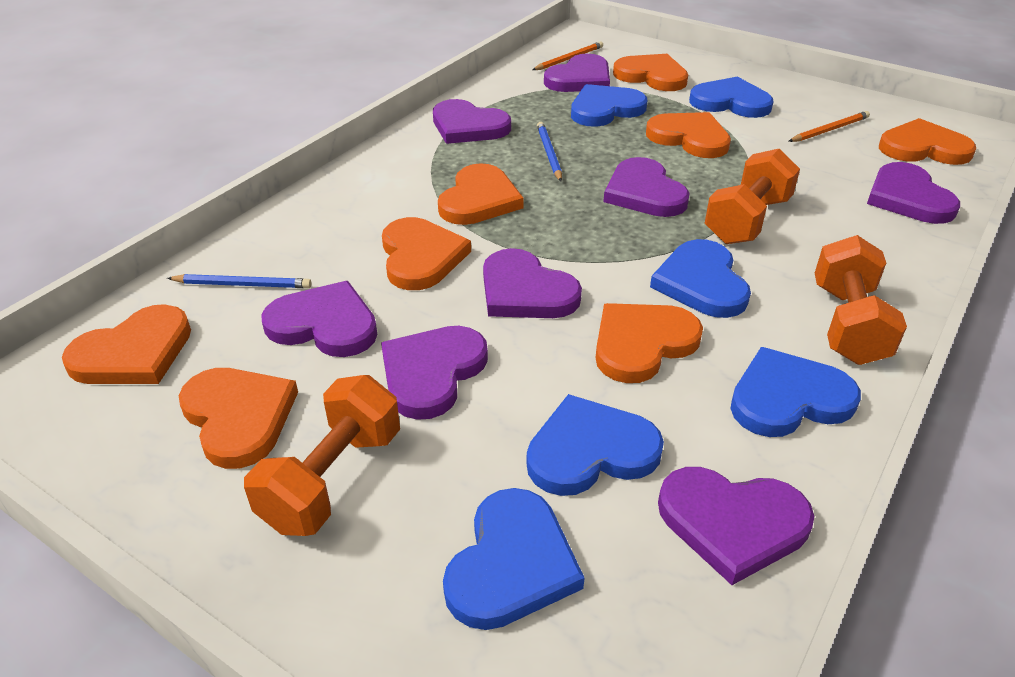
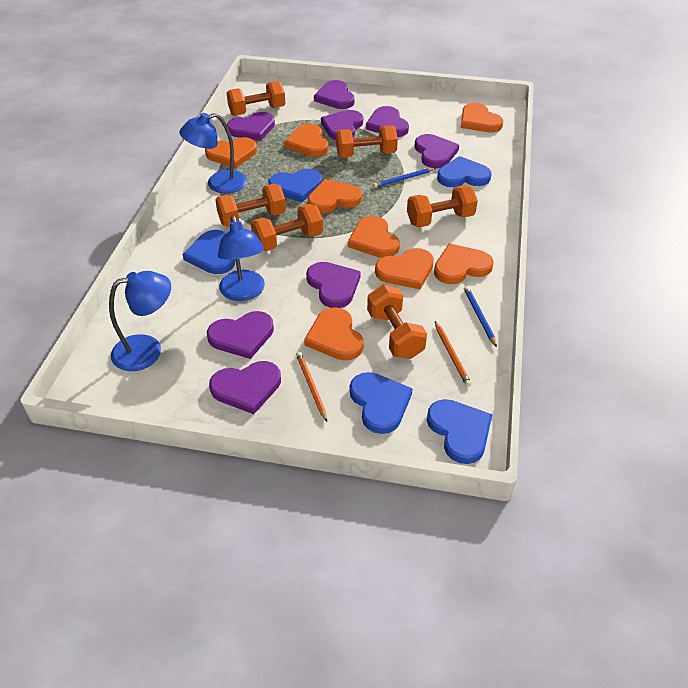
blue heart: [443,488,585,630] [526,394,664,496] [571,84,647,127] [650,239,751,318] [689,77,774,118] [730,347,861,437] = 6 -> [183,230,235,274] [269,169,322,202] [350,372,413,434] [427,399,492,464] [437,156,491,187] = 5
blue lamp: none = 0 -> [109,271,171,371] [179,113,247,193] [218,215,265,301] = 3
orange dumbbell: [244,375,400,536] [705,149,800,244] [815,235,907,365] = 3 -> [215,184,286,227] [227,81,285,116] [251,204,323,251] [336,125,398,158] [367,285,427,359] [407,185,478,227] = 6

